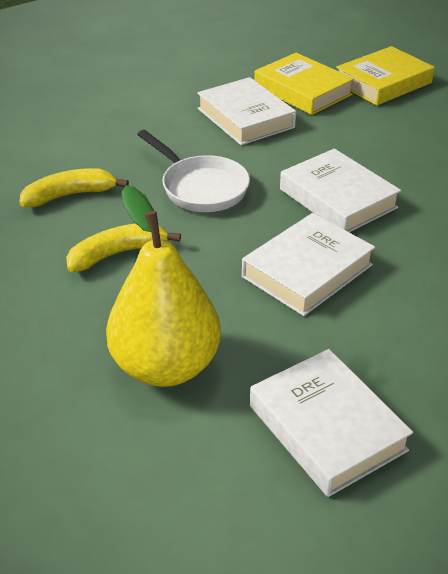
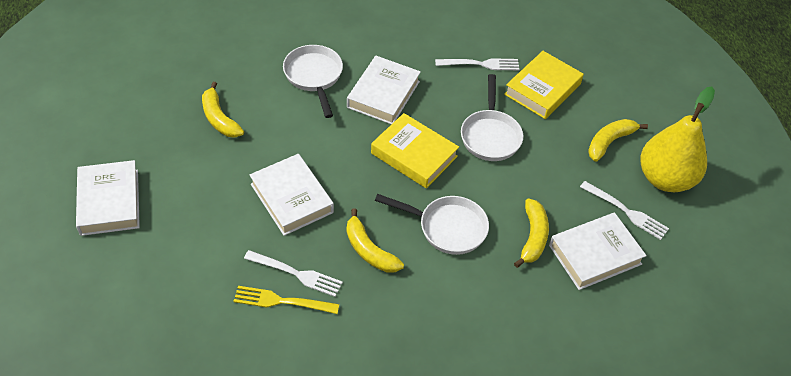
white fork: none = 0 -> [244,250,343,297] [435,58,520,70] [580,181,669,240] = 3
white pan: [137,130,250,212] = 1 -> [283,45,343,118] [375,194,489,255] [461,74,523,161] = 3
yellow banana: [19,168,129,207] [66,224,181,272] = 2 -> [202,82,244,138] [347,208,404,272] [514,199,549,268] [588,119,648,162] = 4
yellow fork: none = 0 -> [233,286,339,314] = 1

